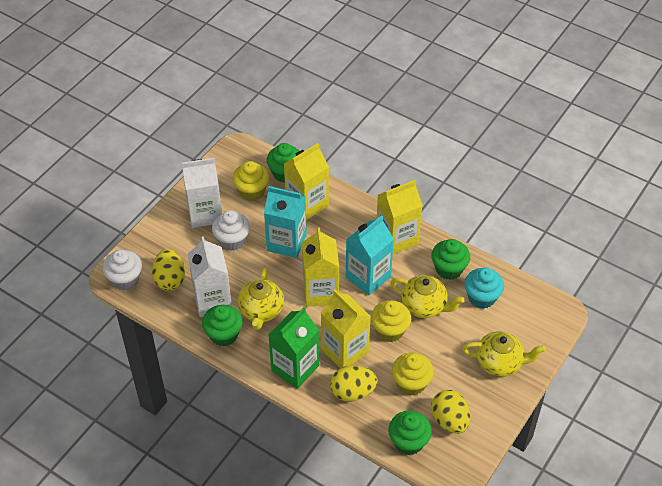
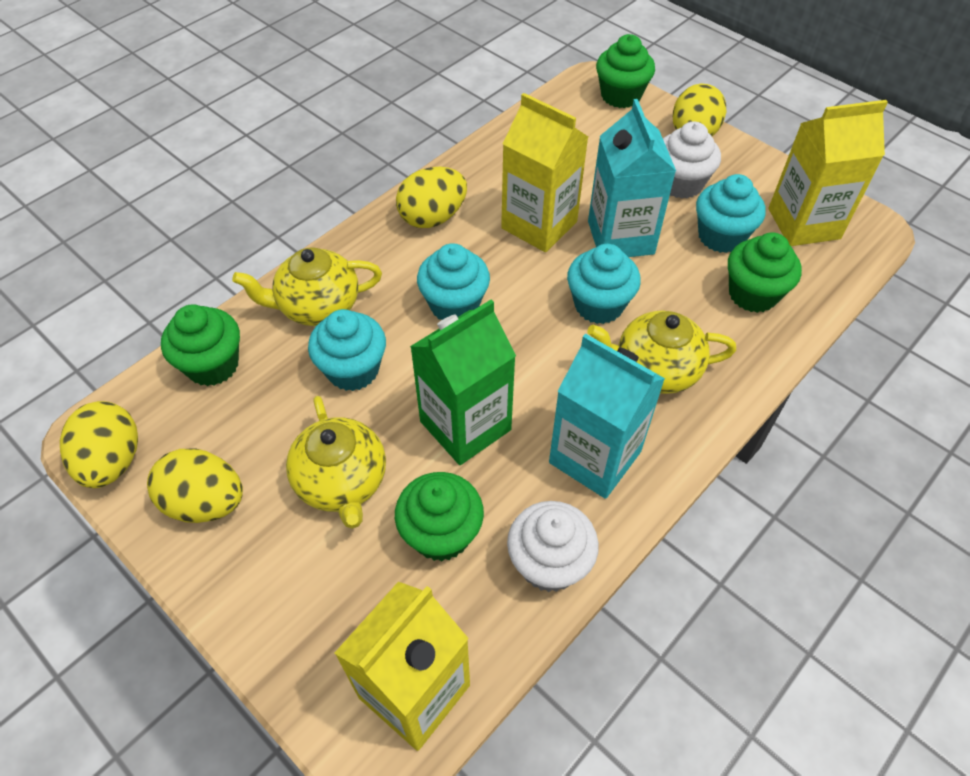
turquoise cupcake: [464,268,504,309] = 1 -> [308,309,386,391] [417,243,490,320] [567,244,641,324] [696,174,766,253] = 4
white carton: [182,158,222,228] [188,236,232,317] = 2 -> none = 0
yellow carton: [284,143,329,220] [302,227,339,307] [321,290,371,368] [377,180,423,254] = 4 -> [334,582,470,751] [501,93,588,252] [768,100,888,246] = 3
yellow cupcake: [232,161,269,201] [371,300,411,342] [392,352,434,396] = 3 -> none = 0
yellow egg: [152,249,185,291] [330,366,378,402] [431,390,470,434] = 3 -> [60,401,138,488] [147,449,243,523] [396,167,467,228] [673,84,726,136] = 4

